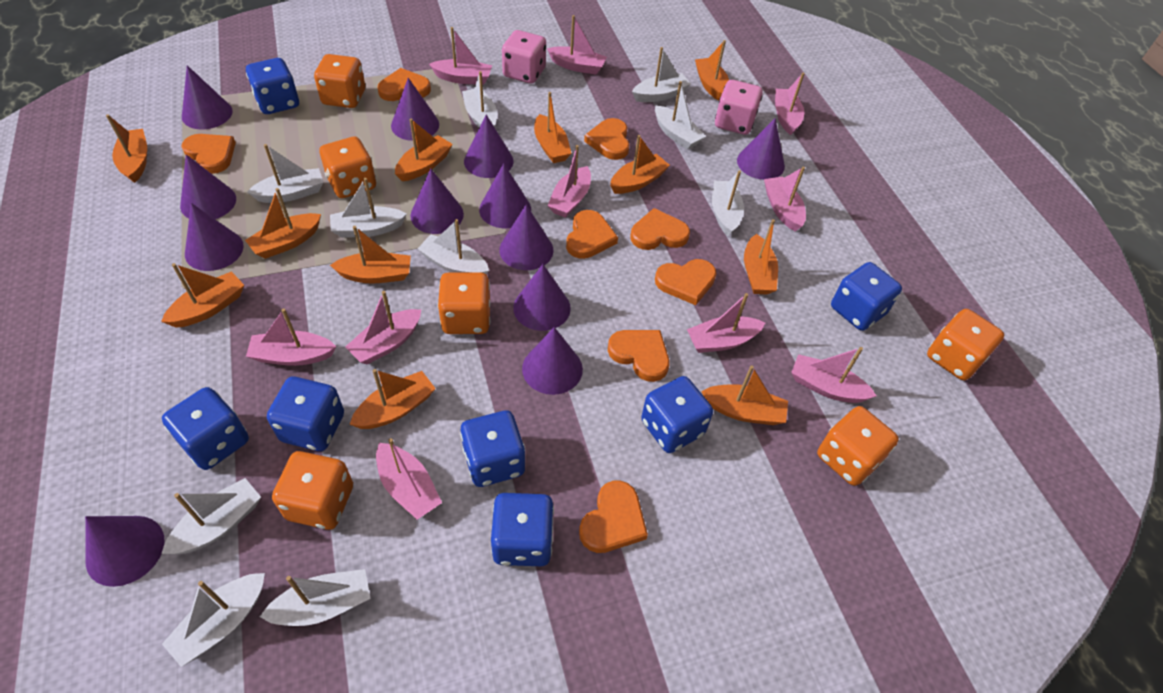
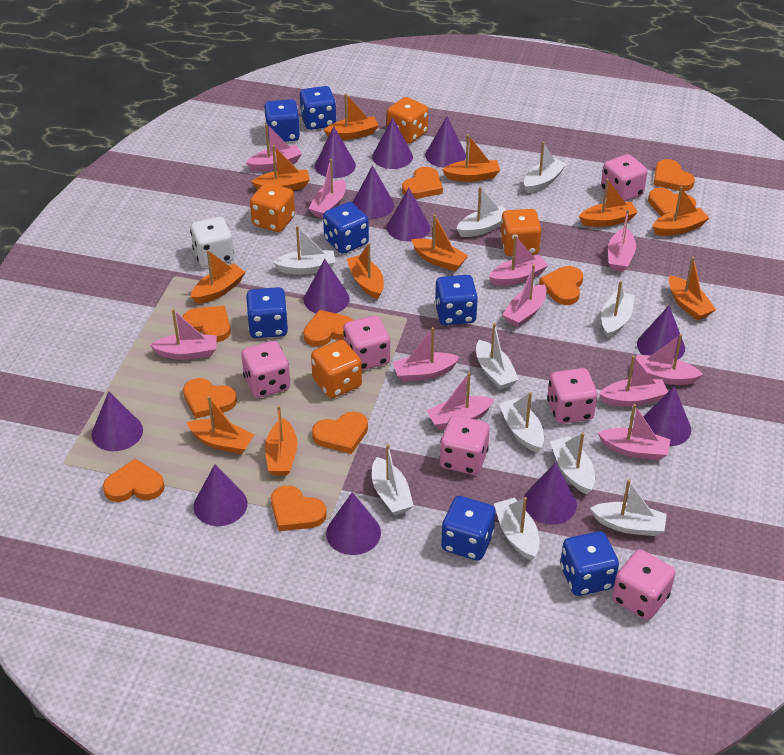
orange dice: [272,451,353,530] [314,54,365,108] [320,137,376,198] [438,273,490,334] [817,406,899,486] [927,309,1004,380] = 6 -> [250,183,295,232] [311,340,362,398] [387,97,428,144] [500,209,541,256] = 4
orange heart: [181,134,236,174] [377,68,431,101] [566,210,618,259] [579,480,648,553] [584,118,630,160] [608,330,670,382] [631,208,690,250] [655,259,717,305] = 8 -> [103,459,165,502] [183,306,231,342] [183,378,237,419] [271,485,326,531] [303,310,354,347] [312,412,368,454] [402,167,443,199] [539,266,583,305] [648,188,696,217] [653,159,695,191] = 10
pink boat: [246,309,336,366] [345,291,421,365] [376,438,442,520] [429,27,492,85] [547,15,607,74] [547,145,591,218] [687,293,765,353] [764,166,806,231] [775,73,805,135] [791,347,876,403] = 10 -> [150,309,217,360] [246,124,302,172] [308,159,346,218] [392,327,460,382] [426,372,495,430] [489,235,548,286] [503,264,547,327] [598,404,671,460] [599,356,668,407] [608,209,636,272] [636,334,703,385] = 11
pink dice: [502,30,546,84] [715,80,763,135] = 2 -> [241,341,290,398] [343,316,390,370] [440,415,490,475] [547,368,597,424] [601,154,648,202] [612,549,675,620] = 6
white dice: none = 0 -> [190,217,234,267] = 1

